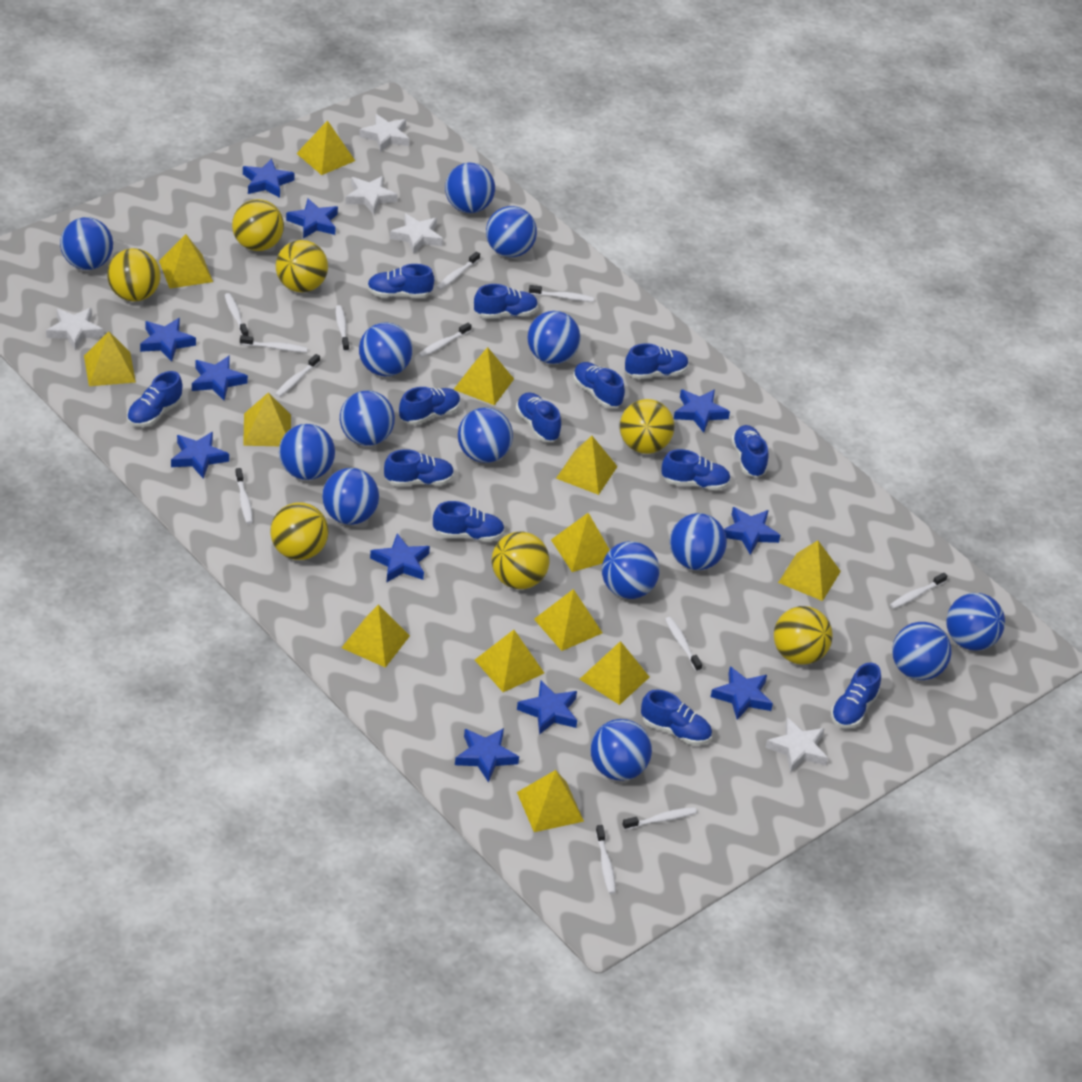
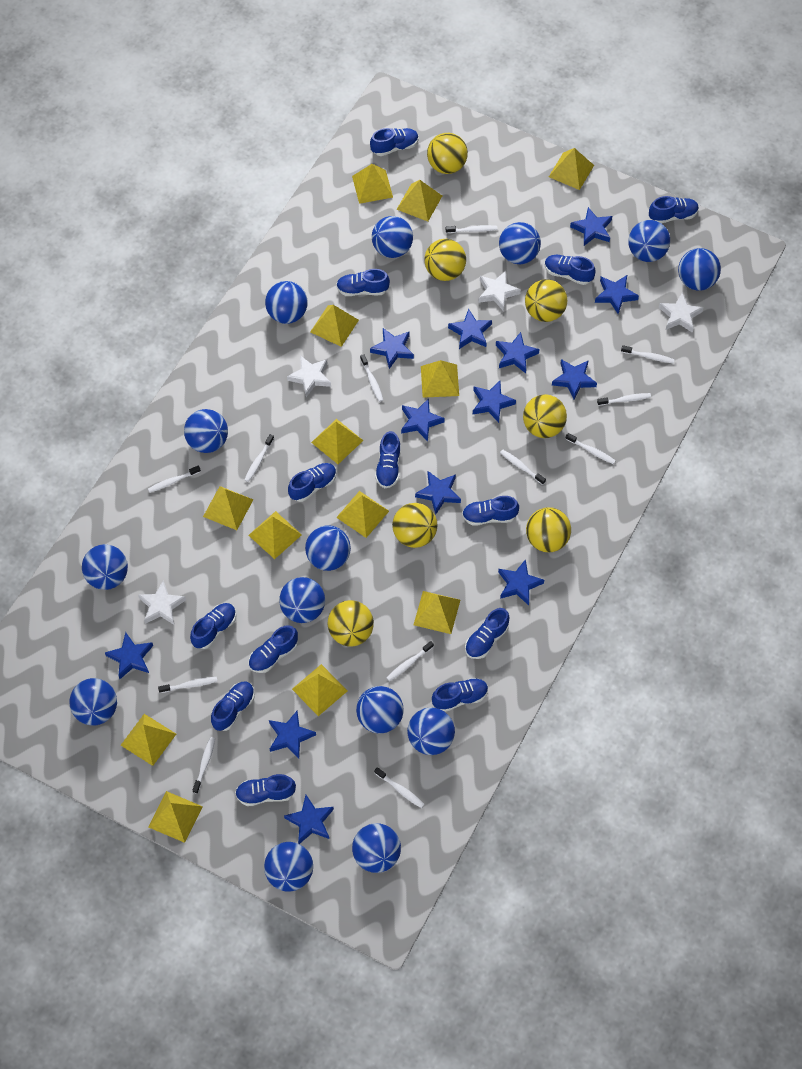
blue star: [140,318,196,362] [171,432,229,479] [192,355,248,400] [243,158,295,198] [286,198,338,239] [370,533,430,582] [455,728,519,783] [517,680,577,735] [674,389,730,433] [711,666,773,720] [724,507,780,555] = 11 -> [105,632,153,679] [269,711,316,759] [284,795,334,844] [370,328,414,369] [401,398,445,442] [415,471,461,514] [448,309,492,349] [473,381,516,423] [496,332,540,373] [498,559,544,606] [552,359,597,399] [570,207,612,246] [595,275,639,314] = 13
white star: [46,308,103,351] [345,176,398,214] [359,114,410,152] [390,213,443,254] [765,718,828,773] = 5 -> [138,580,186,625] [287,356,331,397] [478,271,521,311] [659,292,703,333] = 4

